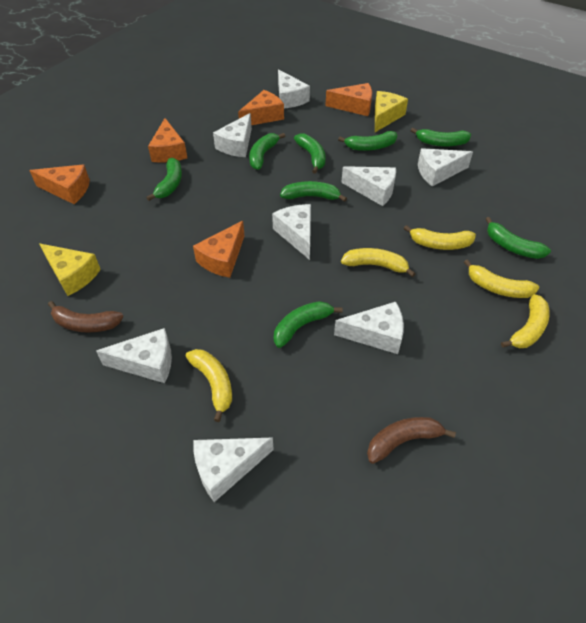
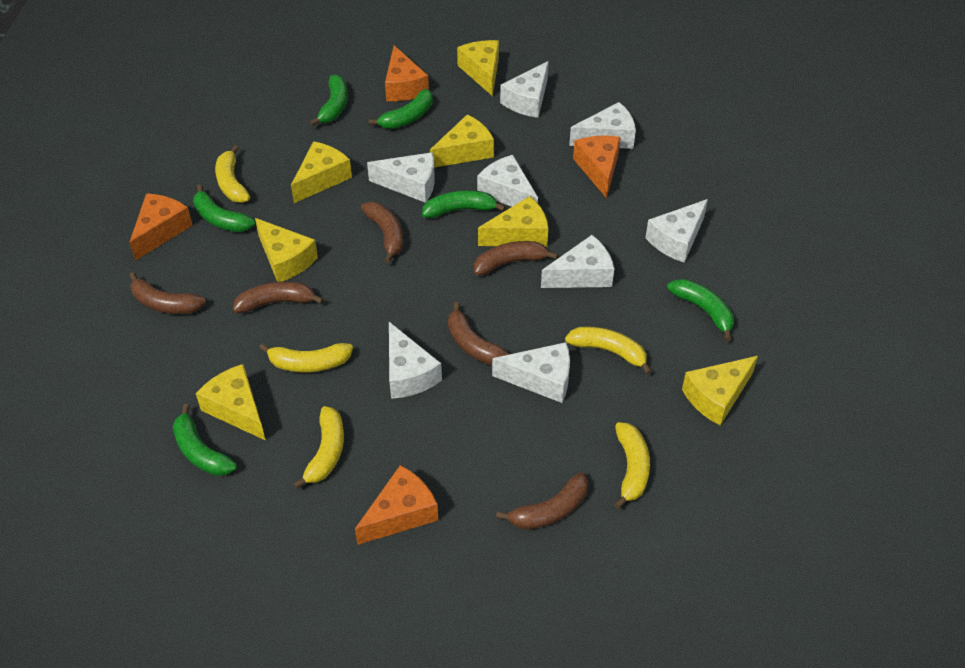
brown banana: [48,301,123,332] [367,417,456,464] = 2 -> [129,272,206,314] [233,281,324,313] [361,202,403,263] [448,302,509,365] [474,241,558,276] [496,472,588,530] = 6
green banana: [146,158,182,201] [249,133,285,170] [274,301,343,348] [280,181,347,202] [294,134,326,174] [338,131,397,151] [411,128,471,147] [486,217,551,259] = 8 -> [173,404,237,476] [193,185,255,232] [310,75,348,126] [369,89,433,129] [422,190,506,218] [667,279,734,341] = 6
orange cheese: [29,165,90,204] [148,118,187,162] [193,221,244,278] [238,90,284,125] [325,83,372,116] = 5 -> [129,193,193,261] [355,465,438,545] [385,45,429,101] [573,136,621,198] = 4
yellow cheese: [40,244,101,296] [375,91,408,132] = 2 -> [196,364,266,441] [255,218,318,282] [291,141,352,203] [430,114,494,168] [457,40,499,96] [478,196,548,247] [682,356,758,425] = 7

